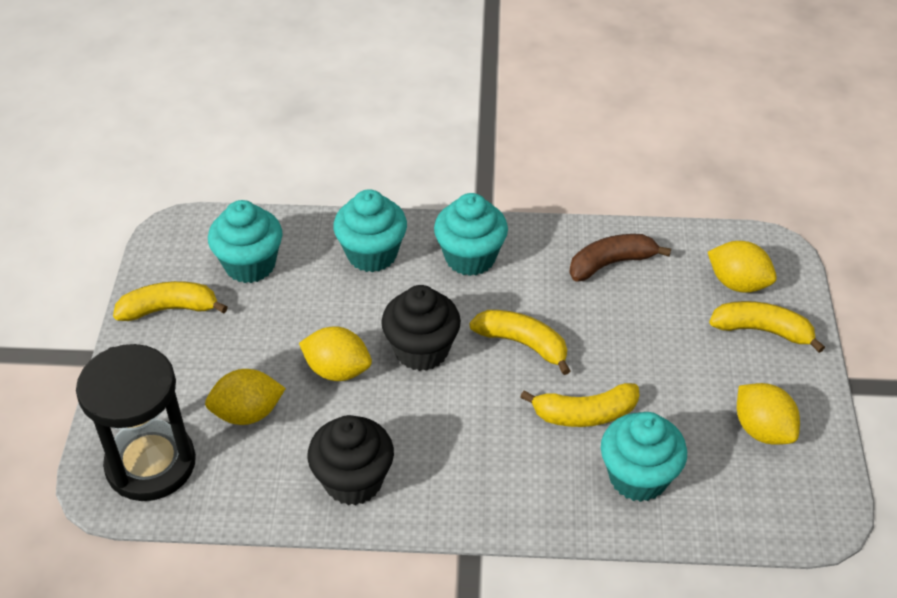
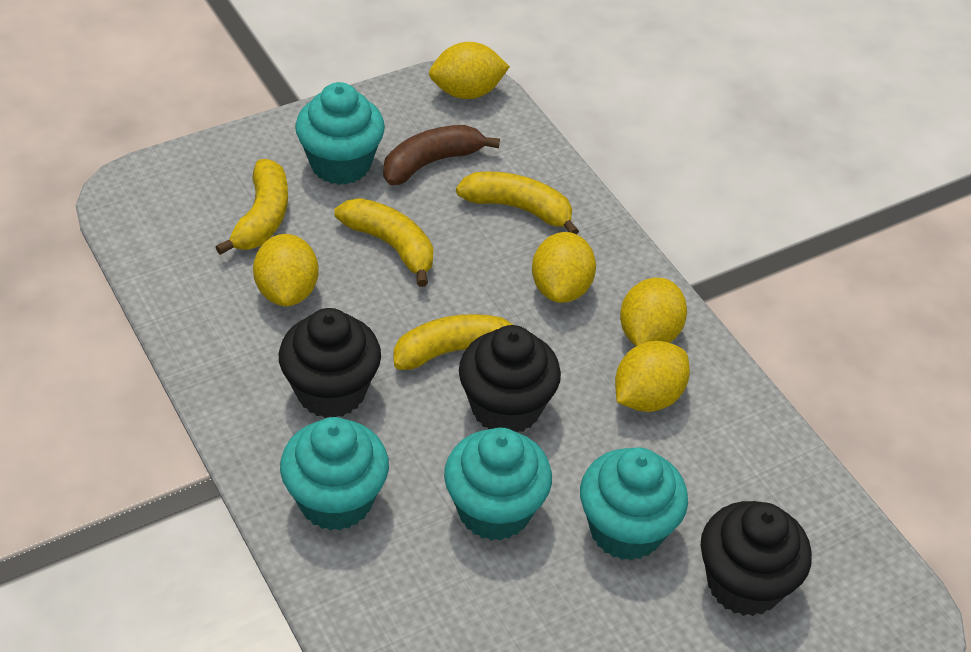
black cupcake: [307,415,394,505] [381,285,461,371] = 2 -> [279,308,381,418] [459,325,561,433] [700,501,812,616] = 3
black hourglass: [76,344,196,501] = 1 -> none = 0
yellow lemon: [205,369,286,425] [299,326,372,381] [708,241,777,293] [737,383,800,445] = 4 -> [253,234,319,306] [429,42,510,99] [532,232,596,303] [615,341,690,412] [620,278,687,346] = 5

